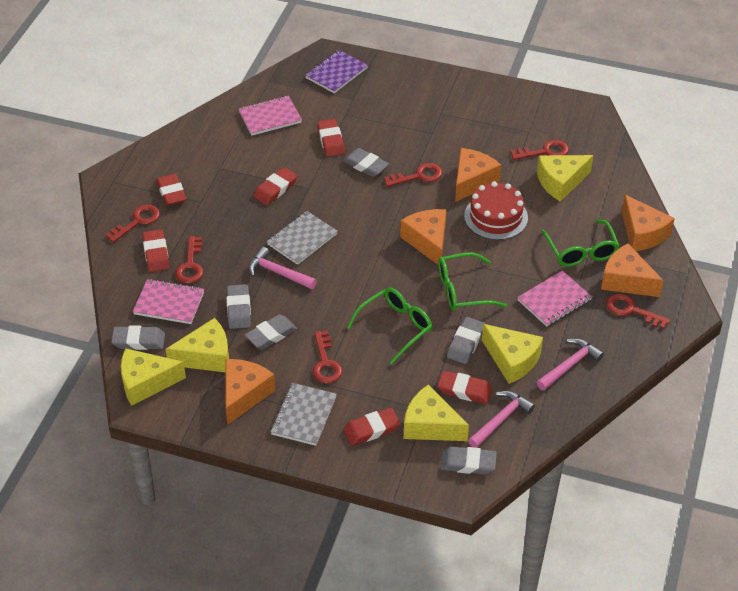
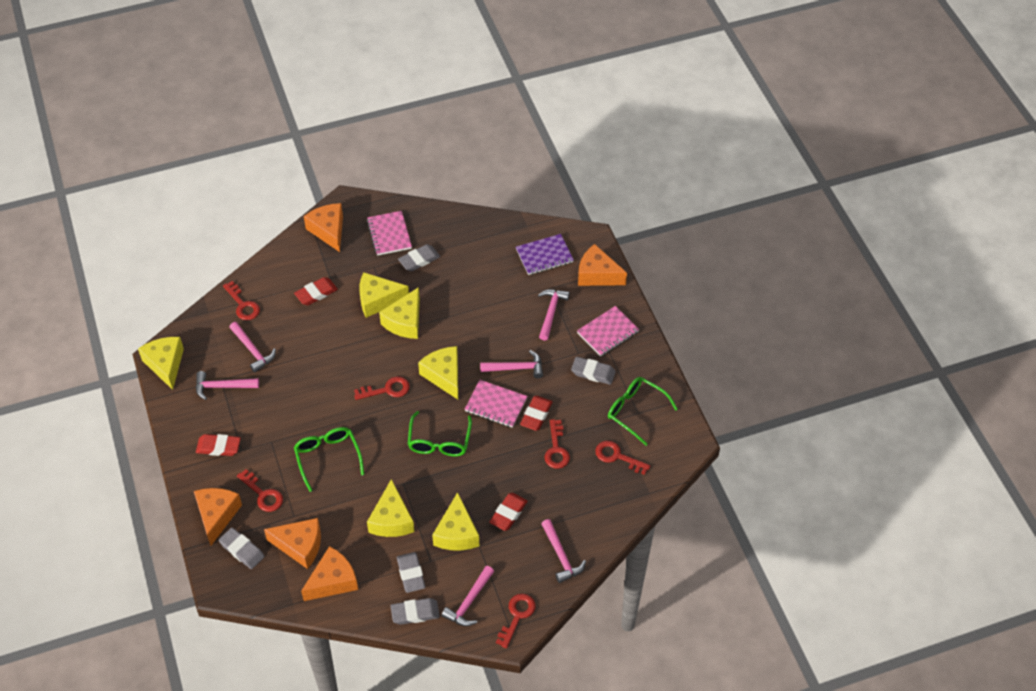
grey eraser: [111,326,165,350] [226,284,251,329] [245,314,297,349] [343,148,389,177] [440,446,497,474] [447,317,485,364] = 6 -> [219,528,265,569] [391,598,440,625] [397,552,426,593] [398,244,440,271] [571,357,616,385] = 5
grey notebook: [267,211,338,265] [271,383,337,446] = 2 -> none = 0
pink hammer: [248,247,317,289] [468,391,535,448] [537,338,604,391] = 3 -> [196,371,259,400] [229,322,276,373] [441,566,494,626] [480,350,543,378] [538,289,570,341] [541,519,586,583] = 6
red cake: [464,181,528,240] = 1 -> none = 0
red eraser: [142,229,170,272] [156,174,187,206] [253,167,297,205] [317,119,345,157] [343,408,400,446] [437,371,492,404] = 6 -> [196,434,241,456] [294,277,338,305] [489,493,528,531] [520,396,552,431] = 4
yellow cheese: [121,348,186,406] [165,318,229,372] [404,384,469,441] [482,324,543,384] [537,155,594,202] = 5 -> [138,337,184,390] [359,272,409,318] [367,479,414,537] [379,287,420,339] [418,346,458,399] [432,492,479,550] = 6

